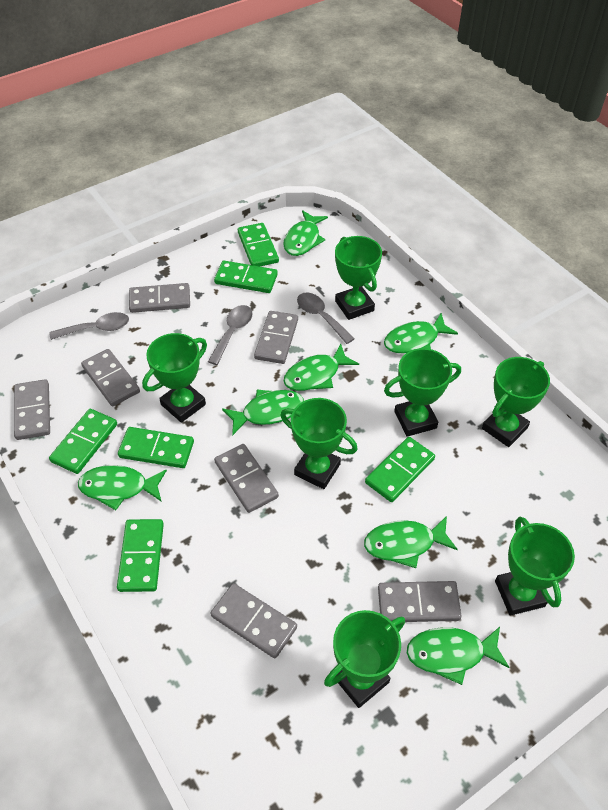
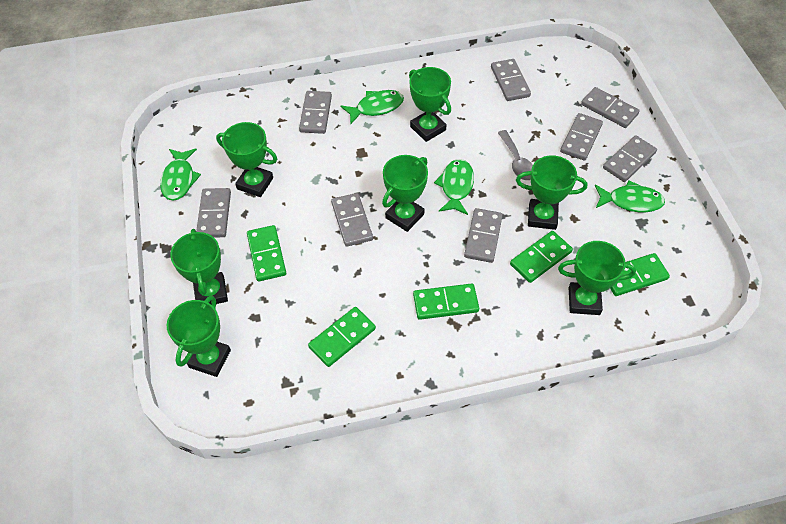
green domino: [49,409,117,474] [117,519,164,592] [118,427,194,468] [214,261,278,293] [238,223,279,267] [365,437,435,502] = 6 -> [247,225,286,281] [308,307,376,367] [413,283,479,320] [510,231,573,283] [610,253,670,296] = 5
green fish: [78,465,167,510] [222,390,304,436] [283,210,328,256] [284,344,359,391] [364,516,458,568] [384,313,458,354] [407,627,509,685] = 7 -> [160,149,201,201] [340,90,404,124] [434,159,474,215] [595,180,665,212] = 4
grey domino: [14,379,50,440] [81,349,140,406] [129,283,190,313] [210,583,297,658] [214,444,279,513] [254,311,298,364] [378,581,461,622] = 7 -> [196,188,231,238] [299,91,332,134] [331,193,373,247] [464,208,503,263] [491,59,531,101] [560,113,603,161] [581,87,640,128] [603,135,657,182] = 8
grey spoon: [50,312,129,340] [208,305,253,365] [297,293,354,344] = 3 -> [498,130,533,180] = 1

